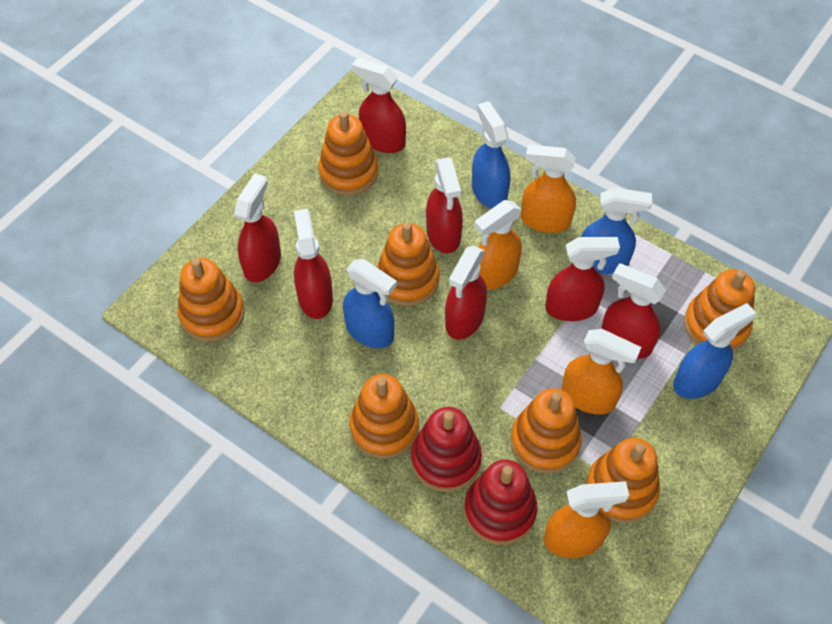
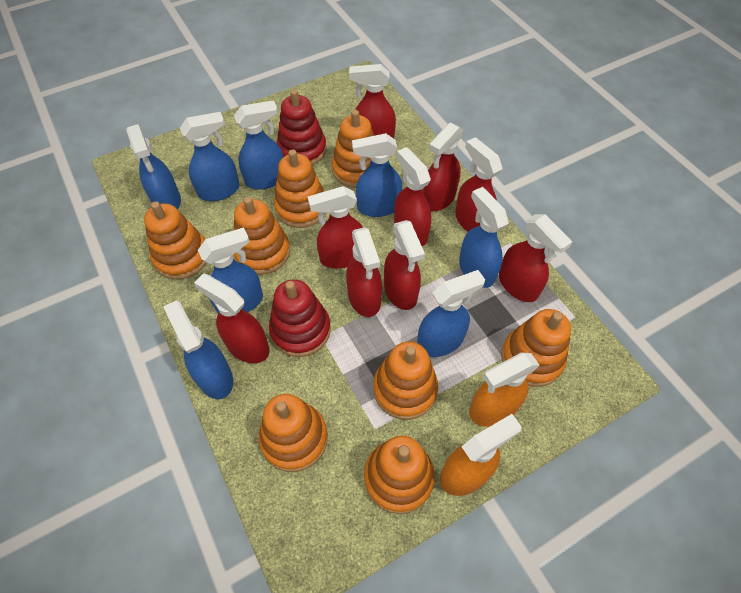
blue spray bottle: [343,259,397,348] [472,101,510,209] [581,187,652,274] [673,303,756,399] = 4 -> [126,124,181,209] [163,301,233,399] [180,112,240,201] [198,227,263,314] [234,100,284,189] [352,133,402,217] [417,270,485,357] [459,187,509,288] = 8
orange spray bottle: [474,200,522,290] [521,145,576,233] [544,481,629,558] [561,329,641,414] = 4 -> [440,414,522,496] [469,353,539,427] = 2
orange stacking toy: [178,258,245,341] [318,111,378,195] [349,374,419,459] [377,222,440,306] [511,388,582,473] [586,438,660,523] [684,269,755,351] = 7 -> [144,201,207,280] [234,197,290,275] [259,394,328,472] [274,149,326,228] [331,110,374,188] [364,436,435,514] [373,342,438,420] [501,309,571,387] = 8
red spray bottle: [234,173,281,283] [294,209,333,319] [352,57,406,153] [426,157,463,253] [445,245,487,339] [545,237,620,321] [601,263,666,359] = 7 -> [194,273,269,363] [308,186,363,269] [346,227,382,317] [349,64,396,138] [384,220,425,310] [394,147,431,246] [423,122,464,211] [455,137,503,232] [499,214,572,302] = 9

